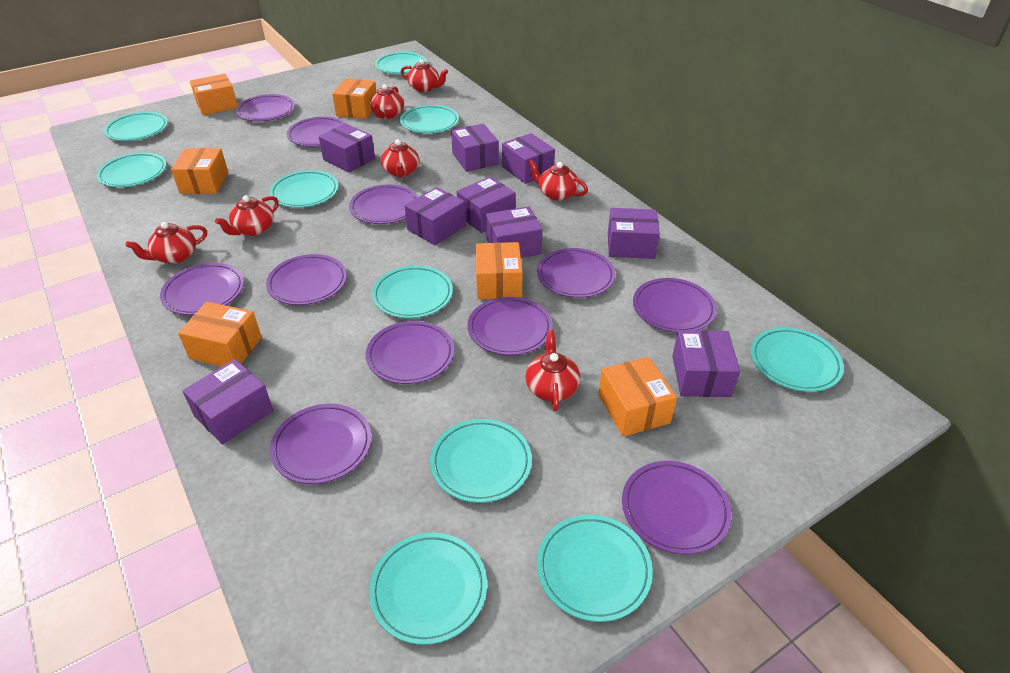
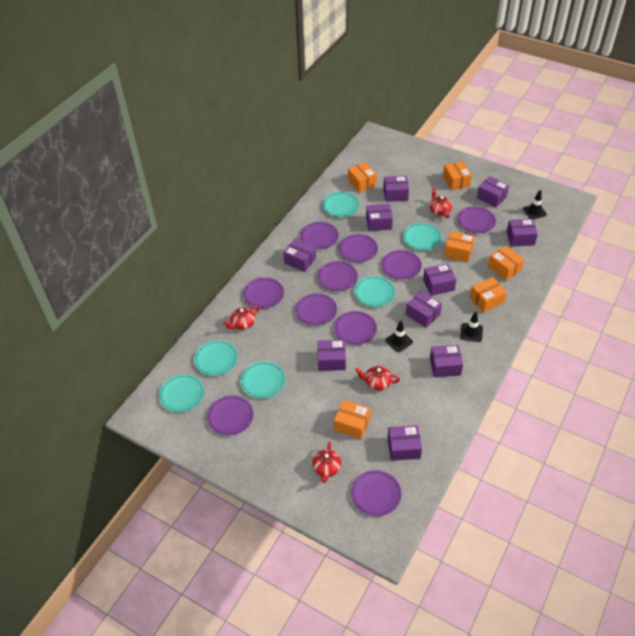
black traffic cone: none = 0 -> [385,321,413,353] [460,312,483,342] [523,190,547,219] = 3
purple box: [182,359,273,444] [319,123,375,173] [404,187,466,245] [451,124,499,172] [457,176,516,233] [486,206,543,258] [502,133,555,184] [608,208,660,259] [672,330,740,397] = 9 -> [283,239,316,272] [318,340,346,371] [366,204,393,231] [383,176,409,202] [388,425,422,461] [406,291,442,328] [423,263,456,296] [430,345,463,377] [477,176,509,207] [506,219,538,247] = 10
purple plate: [160,263,244,315] [236,94,295,122] [266,254,347,305] [270,404,372,484] [287,117,345,147] [349,184,418,224] [366,321,454,384] [467,297,552,355] [537,248,616,298] [622,461,731,554] [633,278,717,333] = 11 -> [207,395,254,435] [243,277,284,309] [295,293,337,326] [300,222,339,249] [317,261,358,291] [334,311,377,345] [339,234,378,262] [351,470,402,516] [382,250,422,280] [457,206,496,233] = 10
red teapot: [126,222,207,264] [215,195,279,236] [370,84,404,119] [381,139,419,177] [401,59,448,92] [525,330,580,411] [528,160,588,201] = 7 -> [223,306,259,330] [312,442,341,483] [355,366,400,390] [430,188,452,218] = 4
turquoise plate: [96,152,166,187] [104,112,168,141] [269,170,339,208] [369,533,487,645] [372,266,453,318] [375,52,427,74] [400,105,459,133] [430,419,532,503] [537,515,653,622] [751,327,844,392] = 10 -> [159,374,205,412] [194,340,238,376] [240,361,286,399] [322,191,360,217] [354,276,396,307] [403,223,442,251] = 6

